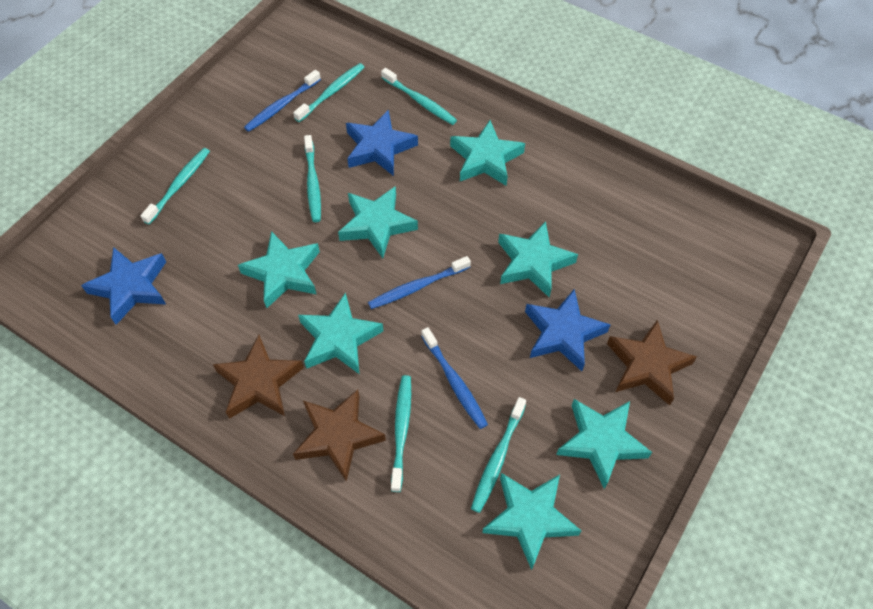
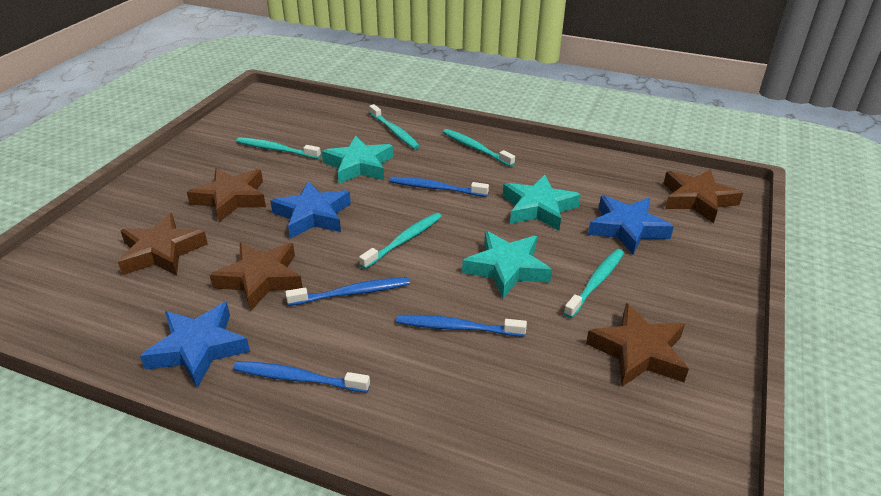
blue toothbrush: [244,70,321,132] [368,256,471,309] [421,327,488,429] = 3 -> [233,361,370,393] [285,277,410,306] [390,177,489,197] [396,315,527,337] = 4
brown star: [213,335,304,419] [293,390,386,482] [607,320,697,405] = 3 -> [118,213,208,276] [187,168,266,222] [210,242,303,311] [586,303,689,387] [664,169,743,223] = 5
turquoise star: [238,231,320,308] [298,293,383,374] [338,186,418,258] [450,120,525,186] [482,473,581,570] [498,221,578,298] [556,399,652,489] = 7 -> [322,136,393,184] [462,231,552,299] [503,175,581,231] = 3
turquoise toothbrush: [140,148,210,225] [293,63,364,122] [304,135,321,222] [381,68,457,125] [391,375,411,492] [471,397,526,513] = 6 -> [236,137,321,159] [359,213,442,269] [369,104,420,149] [443,129,515,167] [563,249,624,318] = 5

